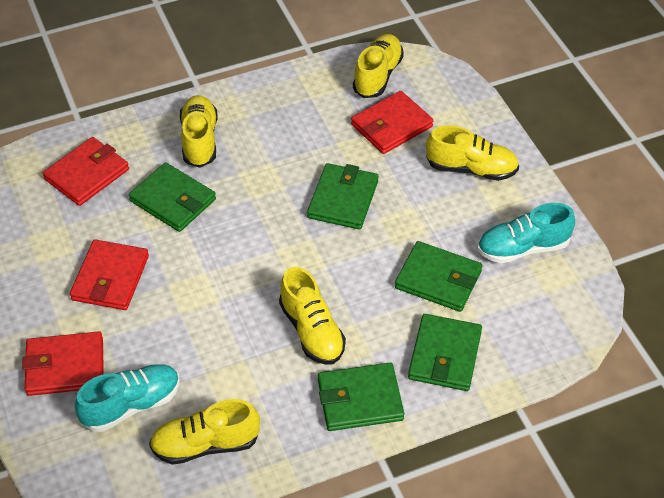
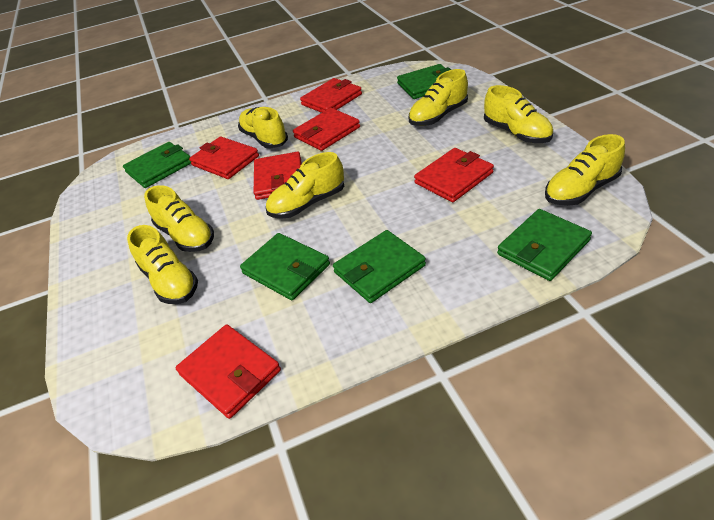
red wallet: [22,331,104,396] [43,137,129,206] [70,239,149,310] [351,91,434,154] = 4 -> [175,324,281,419] [189,137,259,179] [254,152,302,200] [293,108,360,151] [300,78,362,113] [414,148,494,202] = 6
turquoise shoe: [75,364,180,432] [477,203,575,263] = 2 -> none = 0
yellow shoe: [149,399,260,465] [180,95,217,168] [279,267,346,365] [353,34,404,98] [426,125,519,181] = 5 -> [127,225,198,304] [144,185,214,252] [238,107,288,148] [266,152,344,219] [409,69,468,126] [484,85,553,143] [545,134,625,206] = 7

